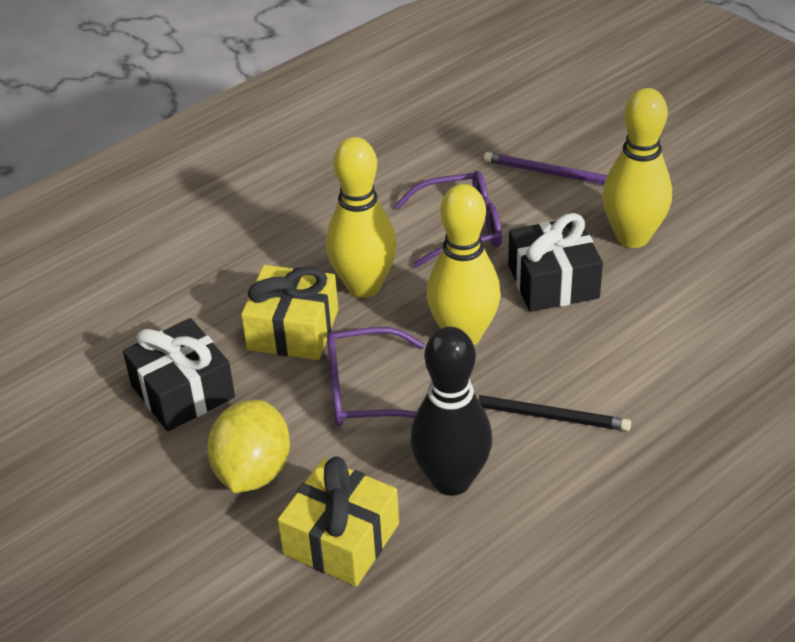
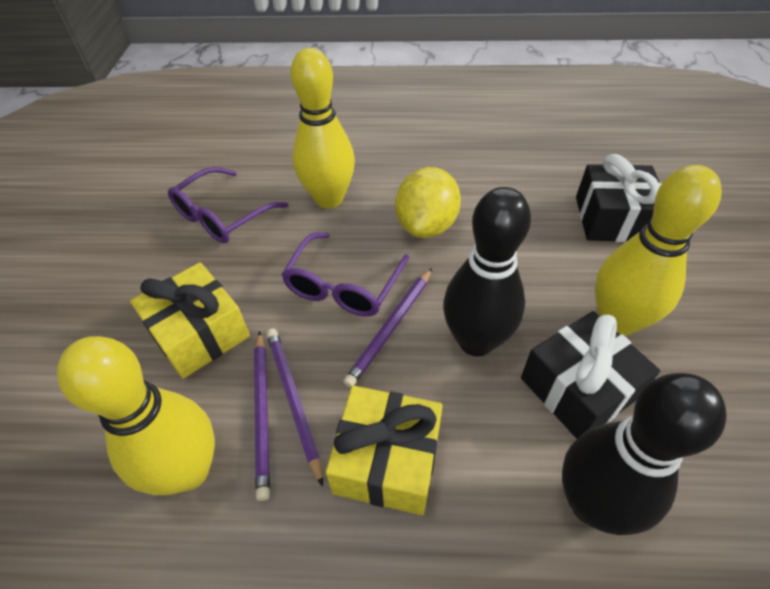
black bowling pin: [410,327,492,496] = 1 -> [443,187,531,356] [562,373,727,535] = 2
black pencil: [476,395,631,431] = 1 -> none = 0
purple pencil: [484,152,607,185] = 1 -> [254,331,270,501] [266,329,323,487] [343,268,432,388] = 3

